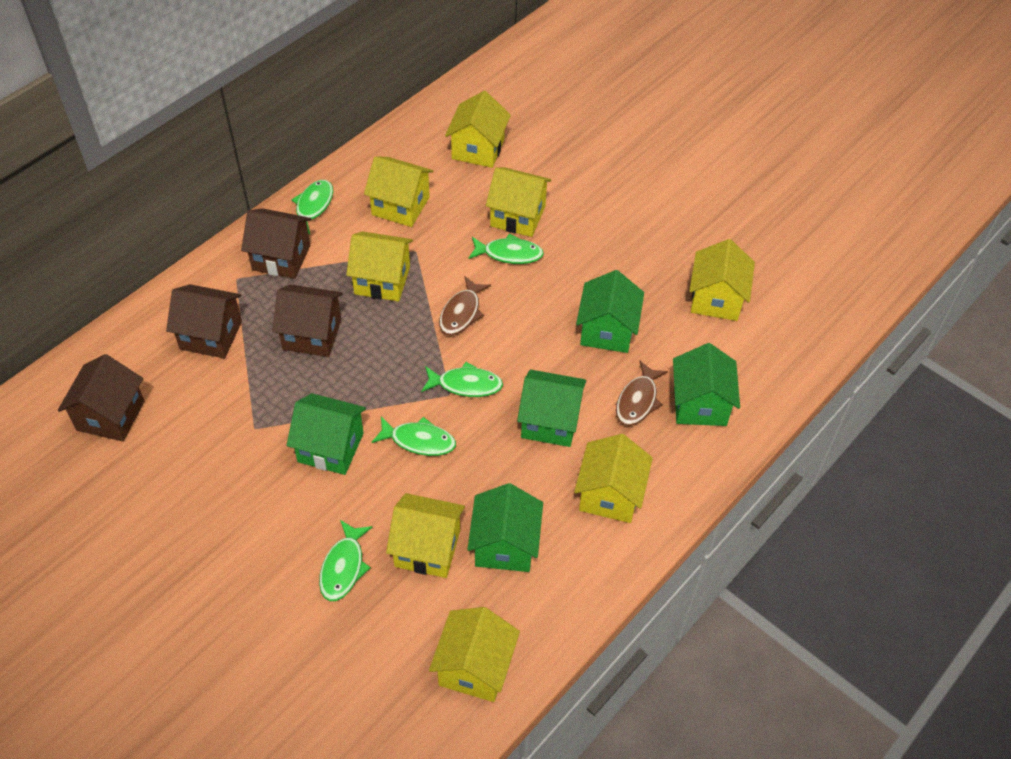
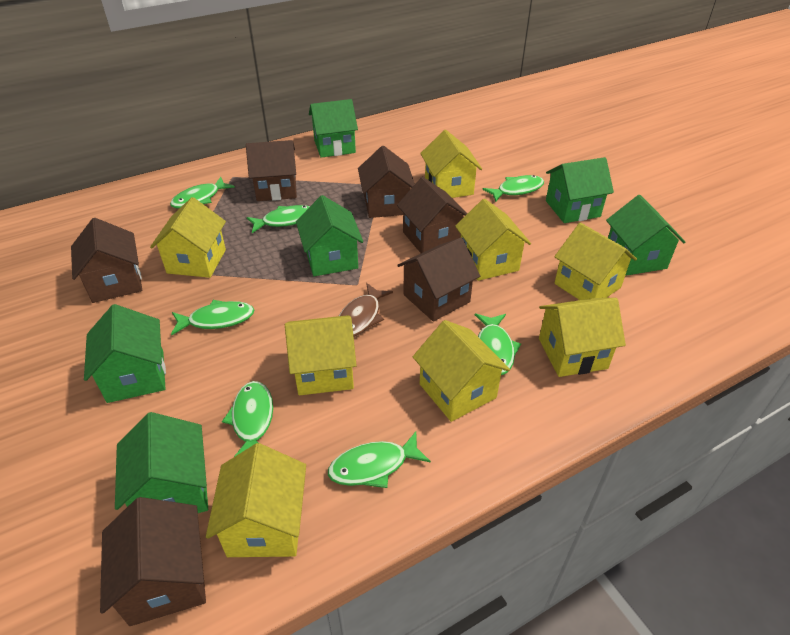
brown fish: [439,276,491,336] [616,361,668,426] = 2 -> [339,283,393,337] = 1
brown house: [58,354,145,441] [166,284,242,358] [241,208,311,279] [272,284,343,357] = 4 -> [71,218,142,303] [100,497,206,626] [246,140,297,201] [358,146,415,218] [397,177,467,253] [397,238,480,322] = 6
green fish: [291,180,333,234] [319,520,373,601] [371,417,456,456] [421,362,503,397] [468,233,544,264] = 5 -> [170,177,235,209] [171,300,254,335] [222,381,273,457] [247,205,310,233] [328,432,431,488] [475,314,521,375] [482,175,544,202] = 7
green house: [287,393,366,475] [467,483,543,572] [517,370,586,447] [576,270,644,353] [673,343,740,426] = 5 -> [84,304,166,403] [115,412,208,513] [296,195,363,276] [309,99,358,158] [546,157,614,223] [606,195,685,276] = 6

